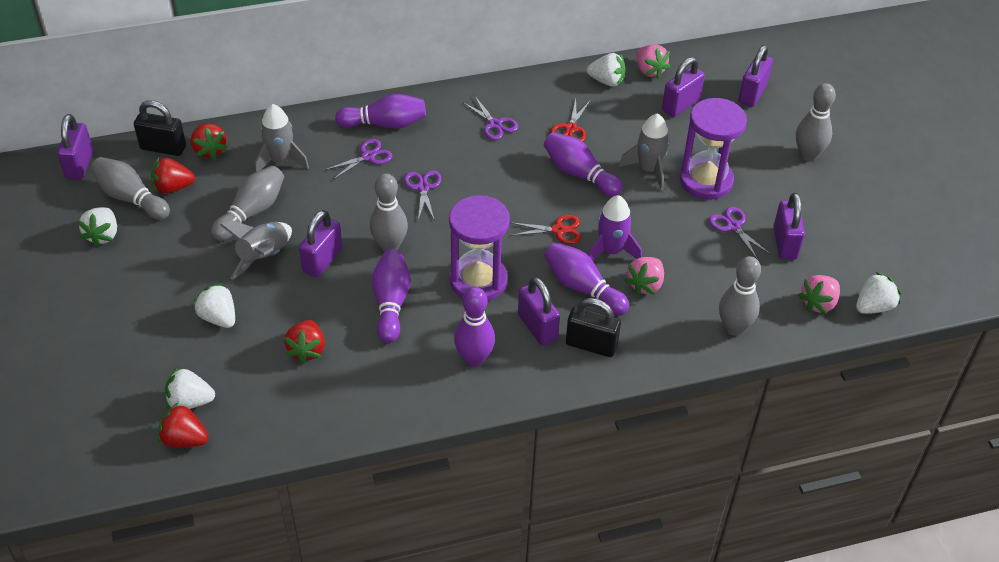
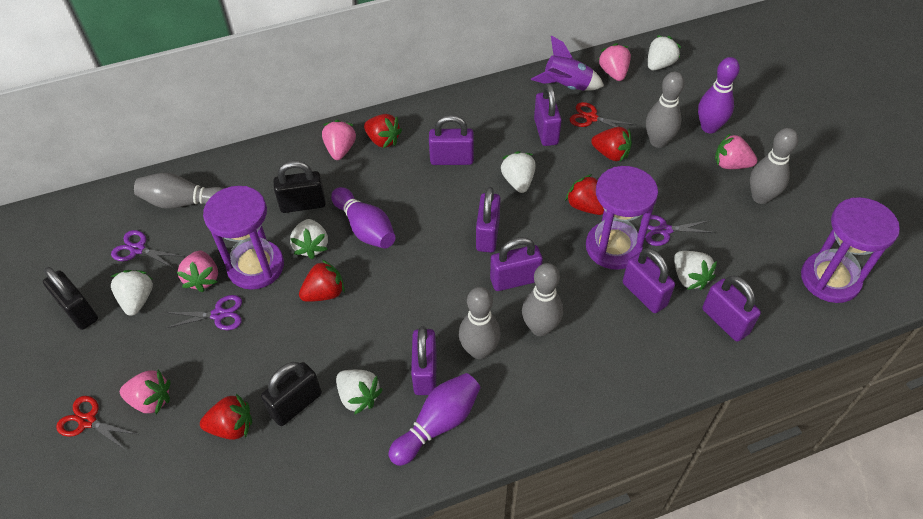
black padlock: [134,100,186,156] [566,298,621,357] = 2 -> [43,267,98,330] [261,362,322,426] [273,161,326,213] = 3
grey rocket: [220,221,292,280] [255,104,309,172] [619,113,670,190] = 3 -> none = 0
pink strawberry: [625,257,664,295] [637,45,670,79] [798,275,840,314] = 3 -> [120,370,170,414] [177,251,218,292] [322,120,356,160] [598,43,631,81] [715,133,757,169] = 5
purple bowling pin: [335,94,426,129] [372,249,411,343] [454,287,495,366] [544,132,623,197] [544,242,629,315] = 5 -> [331,187,395,249] [388,373,481,466] [698,57,740,133] = 3
purple hourglass: [449,195,510,301] [680,98,747,199] = 2 -> [203,186,284,290] [586,166,658,270] [801,197,900,303] = 3
purple padlock: [57,114,93,180] [299,210,343,278] [518,277,560,346] [662,57,705,117] [738,45,773,107] [773,193,805,260] = 6 -> [411,326,437,395] [429,115,474,165] [476,187,500,252] [490,237,543,291] [534,83,562,146] [623,248,675,313] [702,275,761,342] = 7
purple scissors: [324,139,392,180] [404,171,442,221] [462,96,518,140] [709,207,770,260] = 4 -> [111,230,184,269] [166,295,242,330] [641,215,715,246] = 3
red strawberry: [151,157,195,194] [158,402,209,447] [191,123,228,160] [284,320,325,364] = 4 -> [200,393,252,440] [299,260,345,302] [364,114,402,148] [565,174,604,215] [591,127,632,162] = 5
white strawberry: [77,207,117,247] [165,367,215,409] [194,283,235,328] [587,53,626,87] [856,272,901,314] = 5 -> [110,270,153,316] [290,219,328,259] [336,370,383,415] [501,151,536,193] [648,35,681,70] [674,251,717,290] = 6

